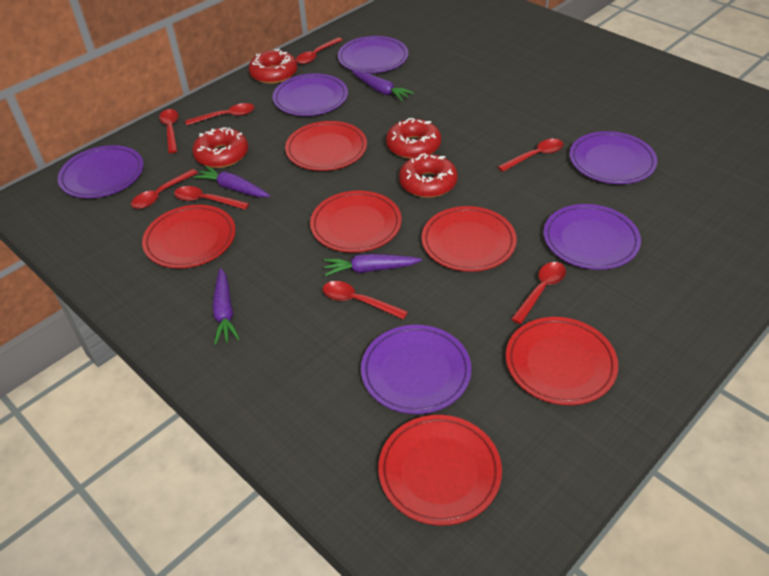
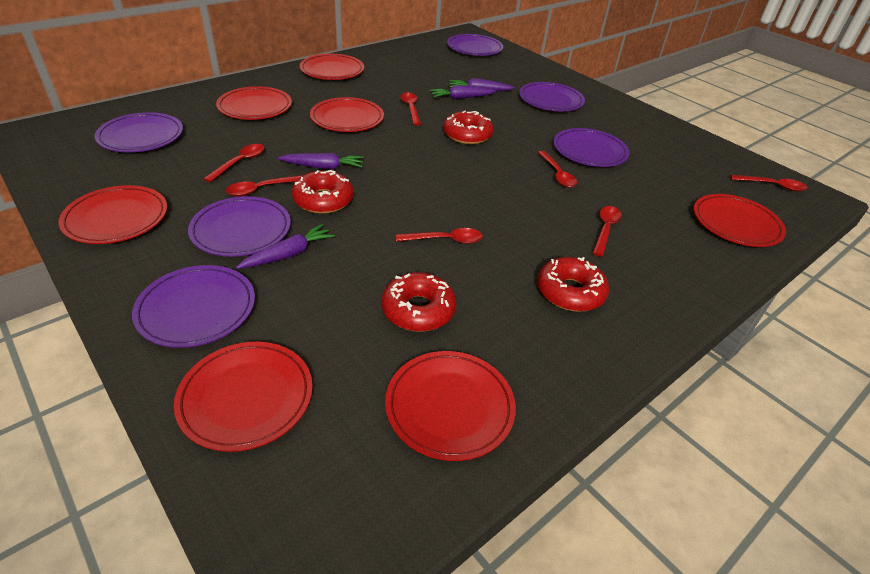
red plate: [142,205,236,268] [285,121,367,171] [310,191,402,253] [378,415,502,526] [422,206,517,272] [506,317,618,405] = 6 -> [59,185,168,244] [174,342,313,452] [216,86,292,120] [300,54,364,80] [310,97,384,132] [385,351,516,461] [694,194,786,247] = 7
red spoon: [131,169,198,209] [159,109,179,153] [174,186,249,210] [185,103,254,125] [296,37,343,64] [323,281,408,319] [498,139,563,172] [511,262,566,324] = 8 -> [204,144,265,182] [226,175,303,196] [396,228,483,244] [400,92,421,126] [538,151,577,188] [593,206,622,257] [731,175,807,191] = 7

